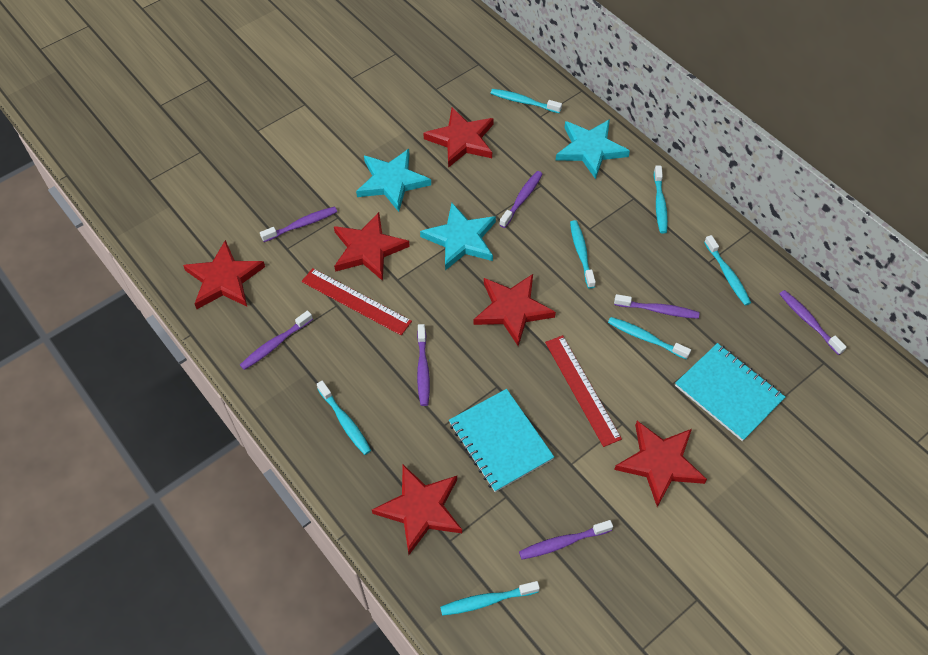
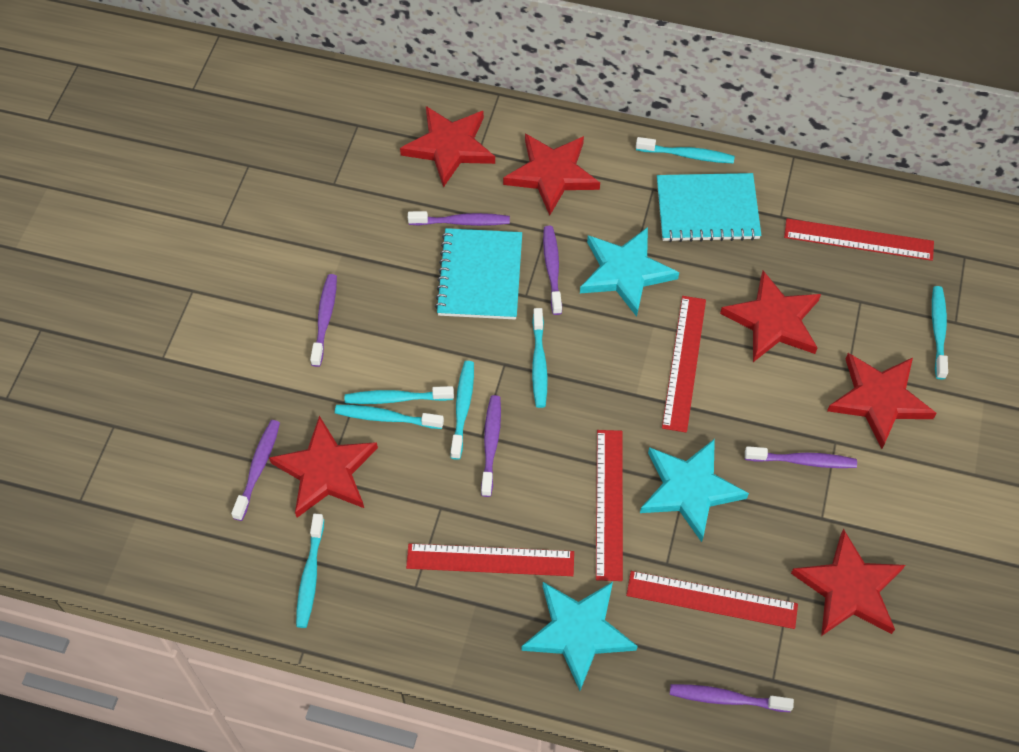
red ruler: [301,268,412,335] [545,335,622,447] = 2 -> [406,543,574,576] [596,430,623,581] [626,571,798,629] [662,296,706,433] [784,218,934,261] = 5

